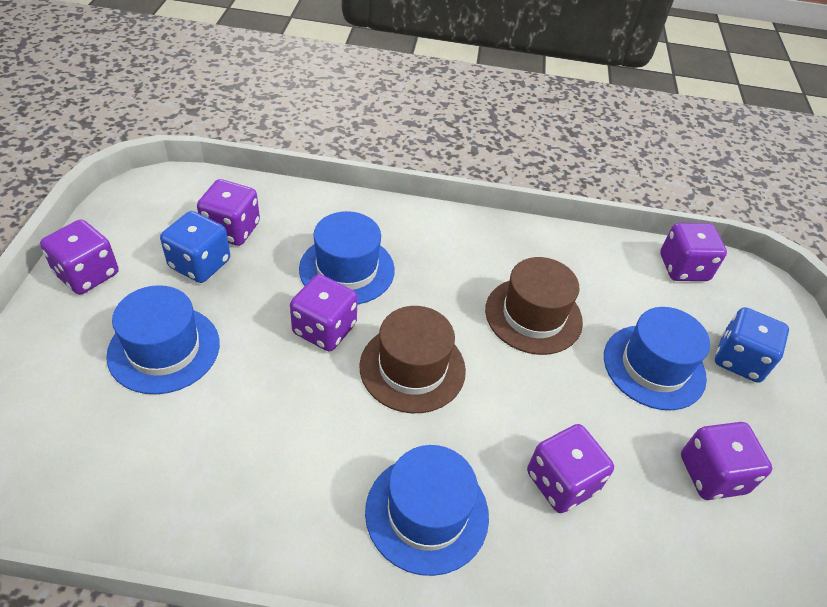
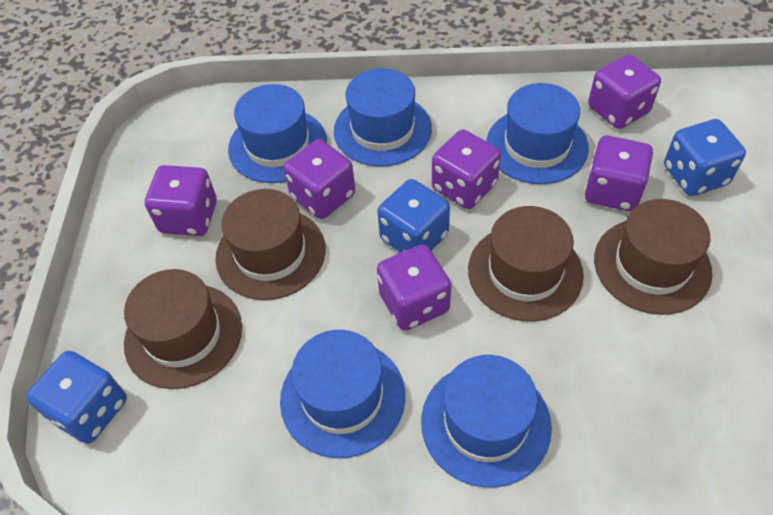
blue dice: [160,211,230,283] [715,307,789,383] = 2 -> [26,351,127,444] [377,179,450,253] [664,119,746,196] = 3
blue hat: [106,285,220,394] [299,211,395,305] [365,445,489,576] [604,307,710,410] = 4 -> [228,84,327,183] [280,330,405,458] [334,68,432,167] [421,355,552,488] [486,83,589,184] = 5
brown hat: [359,306,466,413] [485,257,583,355] = 2 -> [124,269,242,389] [216,189,326,300] [468,206,584,321] [594,199,712,315] = 4

